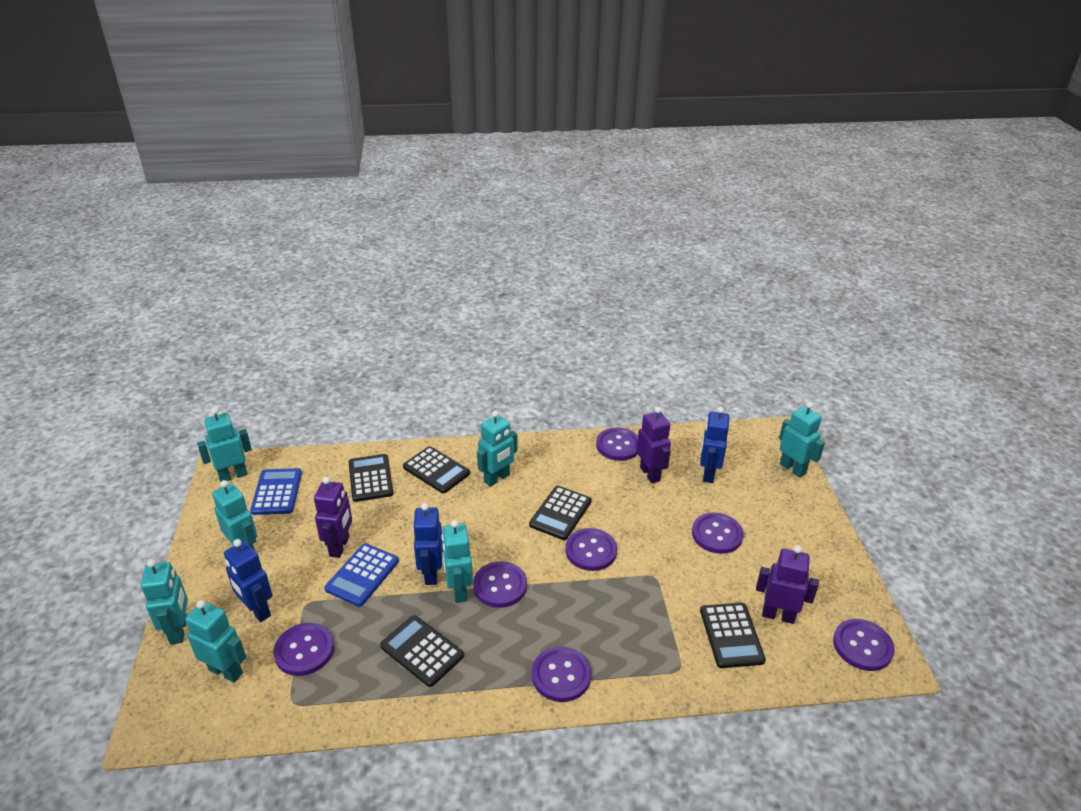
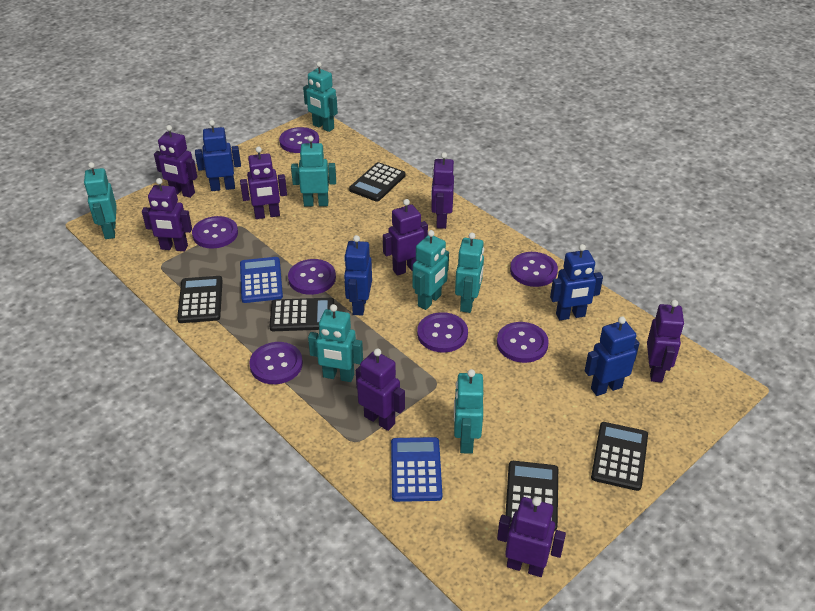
blue robot: [224,539,272,622] [412,503,443,585] [700,407,729,483] = 3 -> [195,120,241,191] [344,235,372,316] [550,244,603,320] [585,316,639,396] = 4
purple robot: [314,477,352,558] [637,407,671,483] [756,545,819,624] = 3 -> [142,178,192,251] [154,125,197,198] [240,147,287,219] [356,348,405,431] [383,199,428,276] [431,152,454,229] [497,497,566,577] [647,300,684,382] = 8

